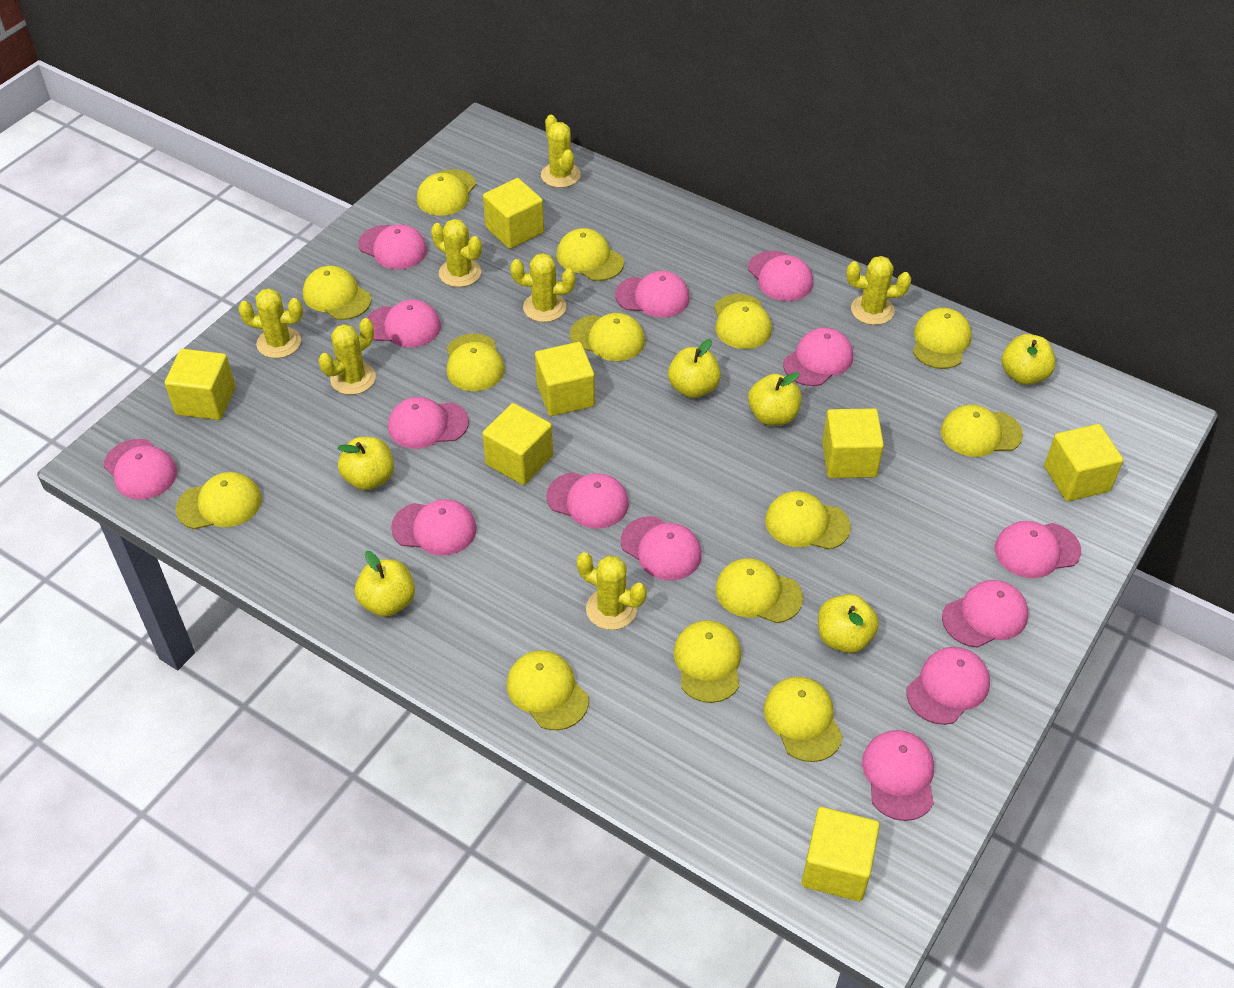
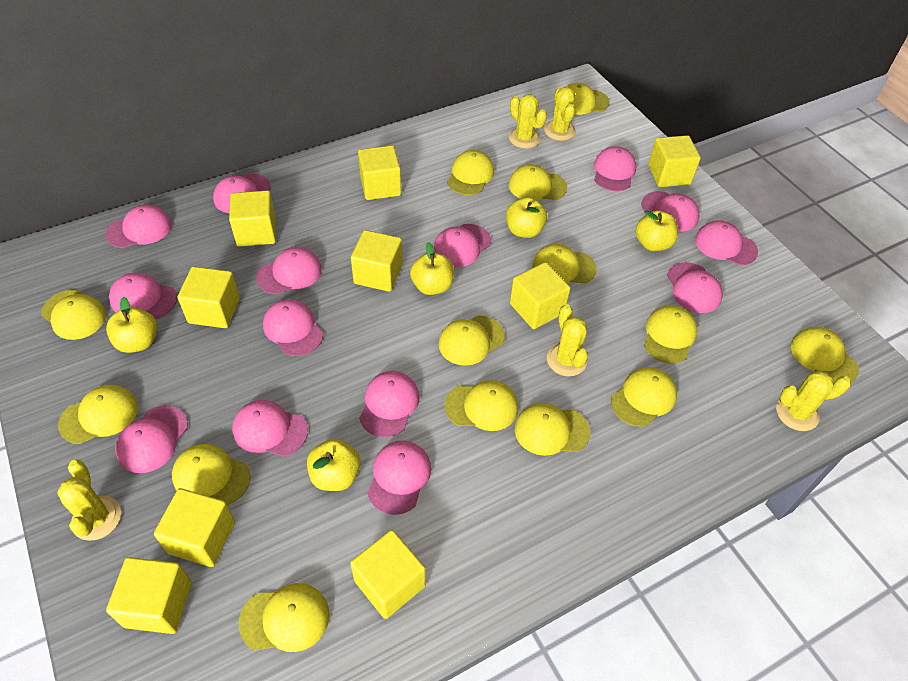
yellow apple: [337,437,394,490] [355,551,415,617] [668,339,721,398] [748,372,802,426] [818,594,879,653] [1002,334,1055,385] = 6 -> [106,297,157,353] [307,439,361,491] [410,242,454,295] [506,197,547,238] [635,210,678,251] = 5
yellow cactus: [238,288,303,358] [318,318,376,395] [431,219,482,287] [510,253,575,322] [541,115,581,188] [577,552,647,630] [847,256,911,325] = 7 -> [57,460,121,541] [509,94,547,148] [544,87,576,141] [547,304,588,376] [776,371,851,431] = 5
yellow cube: [165,349,235,420] [482,403,553,485] [483,178,544,249] [535,342,595,416] [802,807,880,901] [822,408,884,478] [1044,424,1123,501] = 7 -> [106,557,192,634] [154,488,235,567] [178,266,240,328] [229,190,276,247] [350,530,426,619] [351,230,403,292] [358,145,401,200] [510,262,570,329] [648,135,701,187] = 9

